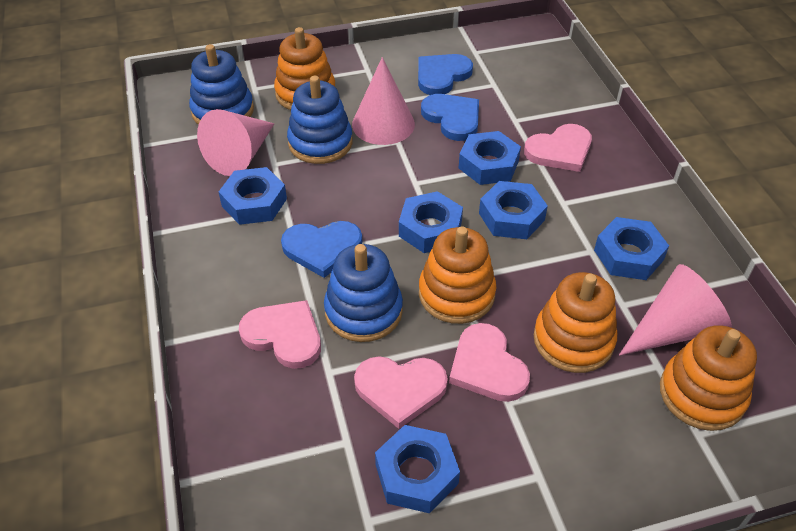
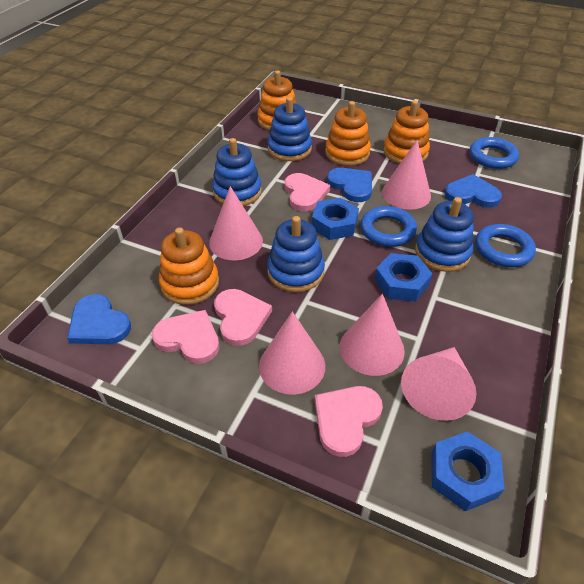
blue nut: [219,167,287,225] [375,425,460,513] [399,191,463,253] [459,131,521,185] [479,181,548,239] [594,217,669,280] = 6 -> [312,198,359,240] [375,253,433,302] [432,431,505,511] = 3
blue ring: none = 0 -> [360,206,417,247] [469,137,519,169] [475,224,536,267] = 3
blue stacking toy: [189,44,254,125] [287,76,353,164] [324,244,403,342] = 3 -> [212,138,262,206] [267,97,312,161] [267,216,325,292] [415,197,474,272] = 4
pink cone: [197,109,275,176] [352,57,415,145] [619,264,732,356] = 3 -> [209,186,263,260] [259,311,325,395] [340,294,405,376] [382,140,431,210] [401,347,476,421] = 5

